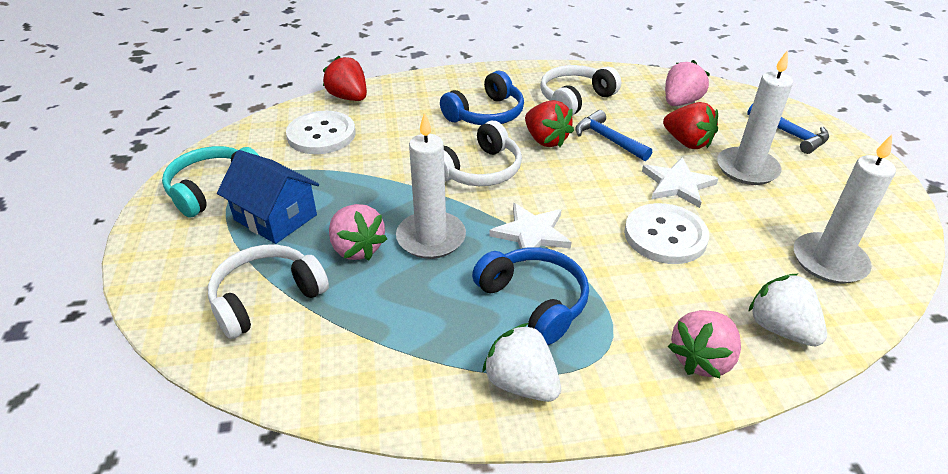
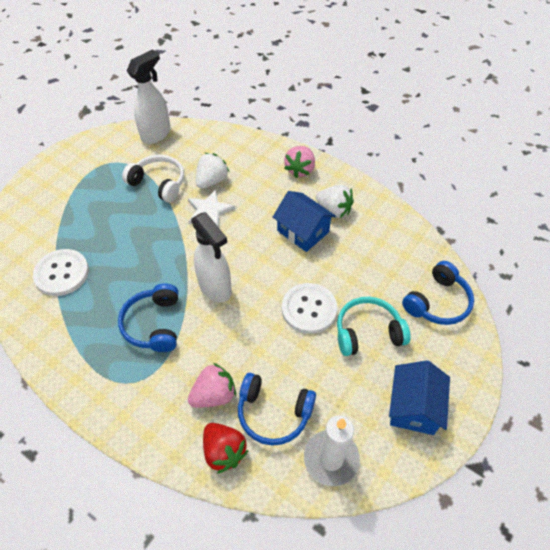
blue hammer: [575,110,652,161] [747,104,829,154] = 2 -> none = 0
blue headphones: [440,71,524,125] [472,247,589,345] = 2 -> [118,283,178,352] [238,373,316,446] [402,261,474,325] = 3
blue house: [217,150,319,244] = 1 -> [273,191,336,252] [389,360,450,435] = 2
pink strawberry: [329,204,387,260] [665,60,710,106] [668,310,741,378] = 3 -> [188,363,236,408] [284,146,315,178] = 2
red strawberry: [323,56,367,101] [525,100,574,147] [663,102,718,149] = 3 -> [203,423,249,474] = 1
white candle: [396,112,466,259] [717,50,793,185] [794,134,896,284] = 3 -> [304,415,360,486] = 1
white headphones: [208,245,329,339] [444,121,522,186] [540,65,621,116] = 3 -> [122,155,184,202] = 1
white spray bottle: none = 0 -> [127,49,171,144] [191,212,232,302] = 2
white star: [489,203,572,262] [642,157,719,208] = 2 -> [188,189,235,227] = 1

